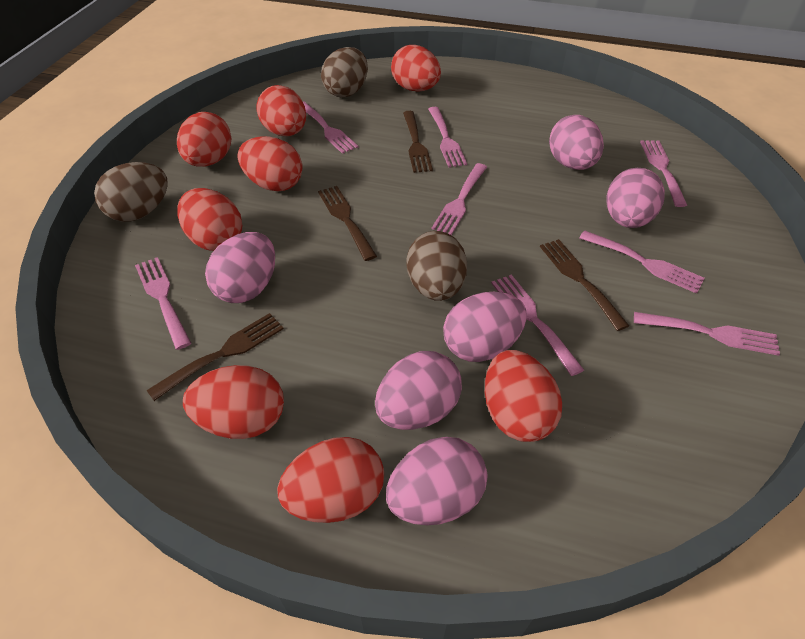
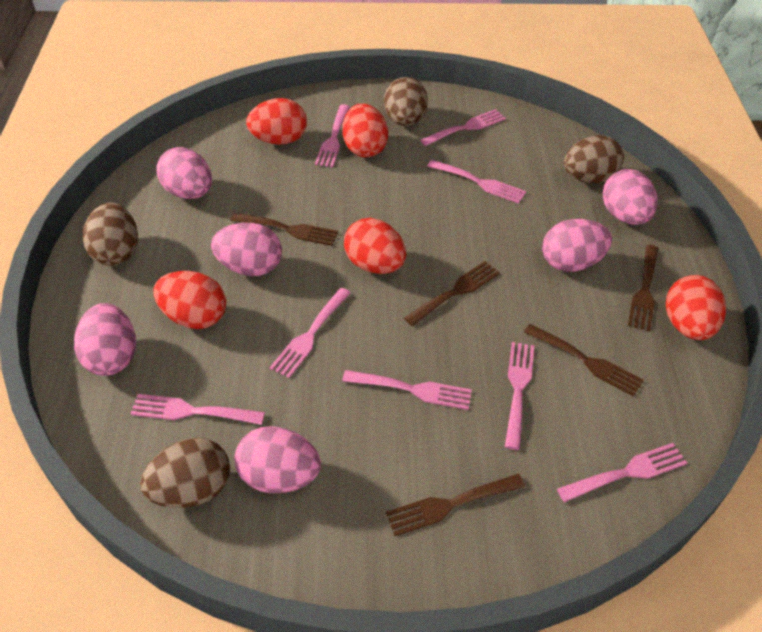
brown egg: [94,162,168,222] [321,47,368,97] [406,231,467,301] = 3 -> [83,202,138,266] [140,438,230,508] [384,77,428,126] [564,135,624,183] = 4
brown fork: [147,313,284,401] [318,186,377,261] [403,111,433,173] [540,239,629,331] = 4 -> [230,213,338,246] [386,474,525,536] [404,261,500,326] [524,324,644,397] [628,245,659,331] = 5
red egg: [177,112,232,167] [177,188,243,251] [183,365,284,439] [238,136,303,192] [256,85,306,136] [277,437,384,523] [391,45,441,92] [485,350,562,442] = 8 -> [153,271,226,329] [246,98,307,145] [342,103,388,157] [344,218,406,274] [666,275,726,340] = 5

